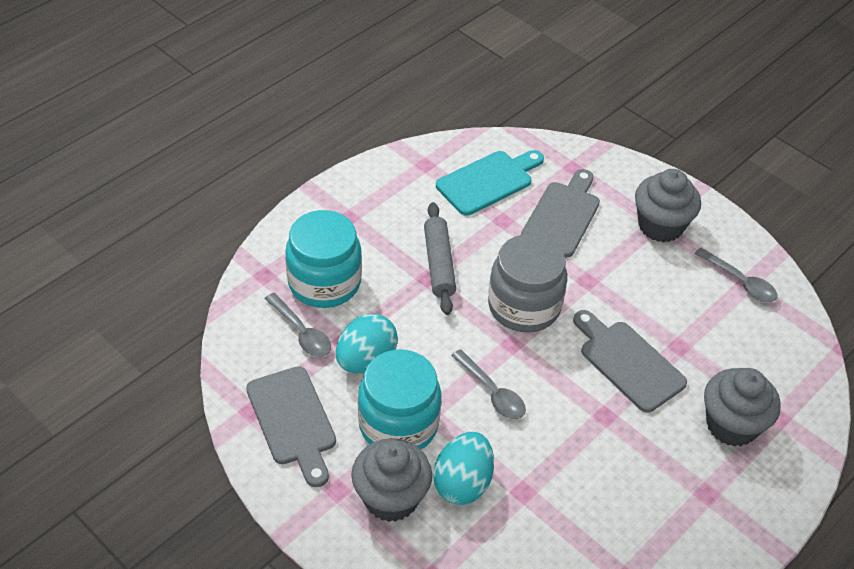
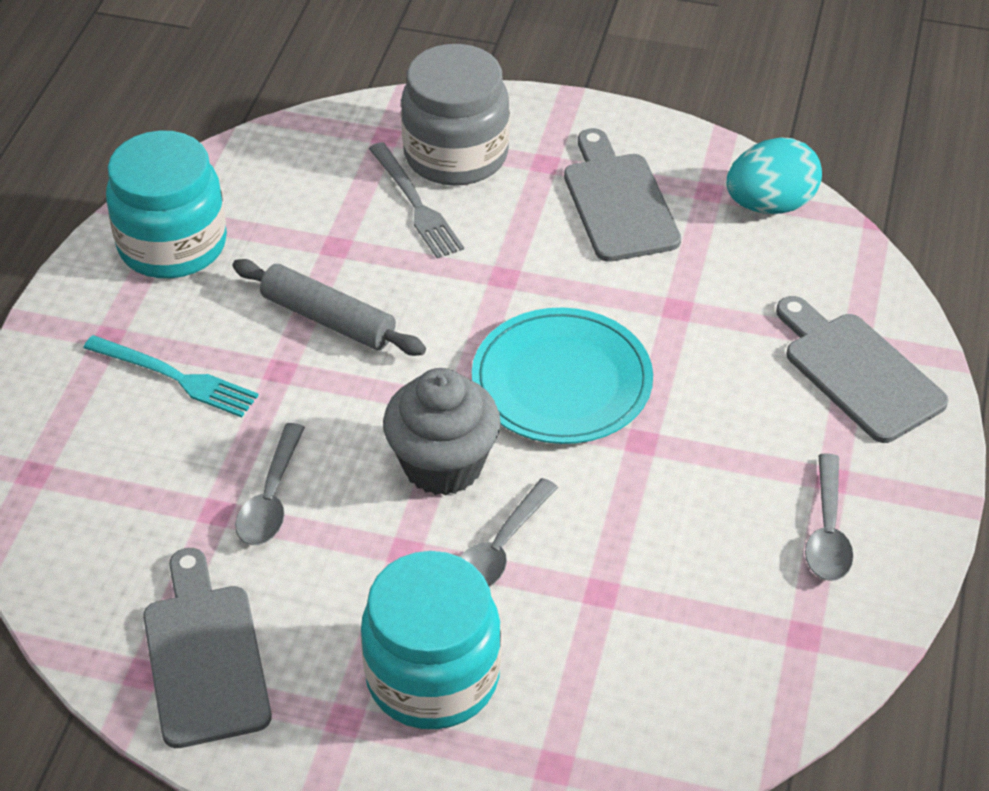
grey cupcake: [351,438,432,522] [635,169,701,243] [704,368,780,447] = 3 -> [383,368,501,496] = 1
grey fork: none = 0 -> [369,142,464,259] = 1
turquoise cutting board: [436,150,544,216] = 1 -> none = 0
turquoise egg: [336,314,398,373] [433,432,494,505] = 2 -> [726,138,822,214] = 1
turquoise fork: none = 0 -> [83,335,259,417] = 1
turquoise plate: none = 0 -> [472,308,653,444] = 1

